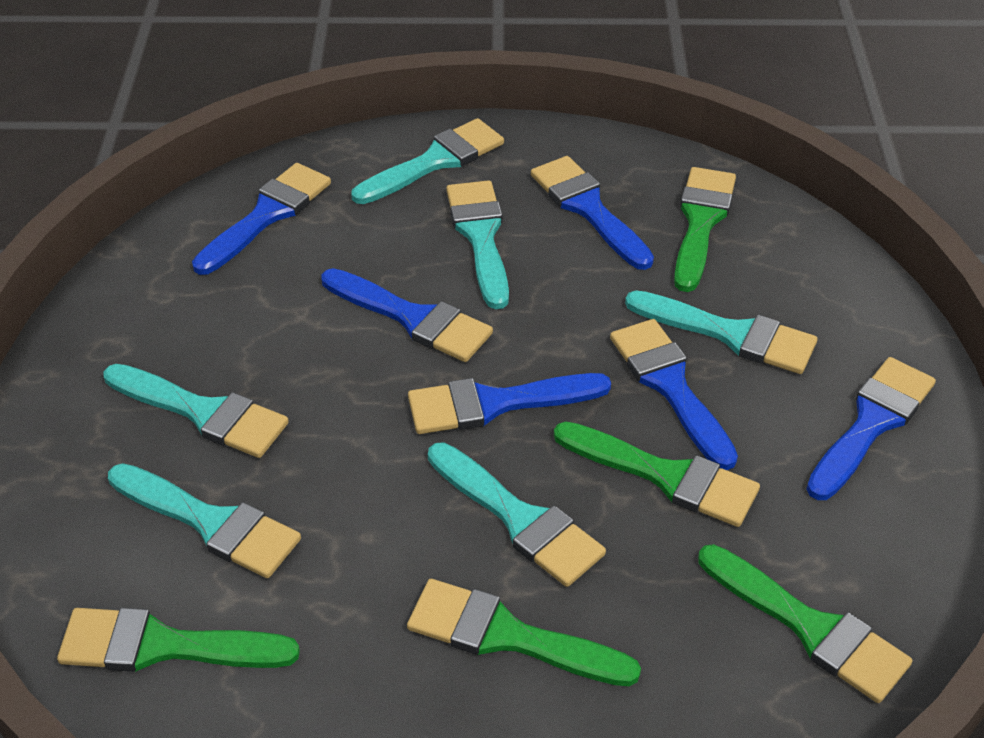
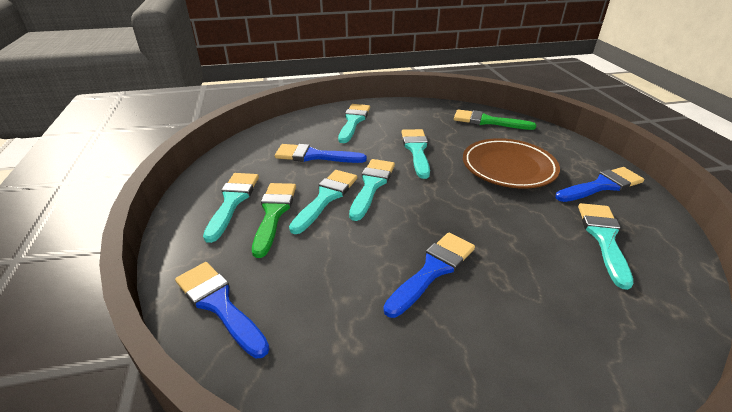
blue brush: [192,163,331,275] [321,268,493,362] [408,373,611,434] [531,156,654,270] [610,319,738,470] [806,357,936,500] = 6 -> [175,262,270,358] [275,144,367,163] [383,233,475,318] [555,167,644,202] = 4
brown plate: none = 0 -> [463,138,560,189] = 1
green brush: [57,607,300,672] [407,579,641,686] [554,421,760,527] [674,167,736,292] [698,544,912,703] = 5 -> [252,183,296,258] [454,109,536,130] = 2

